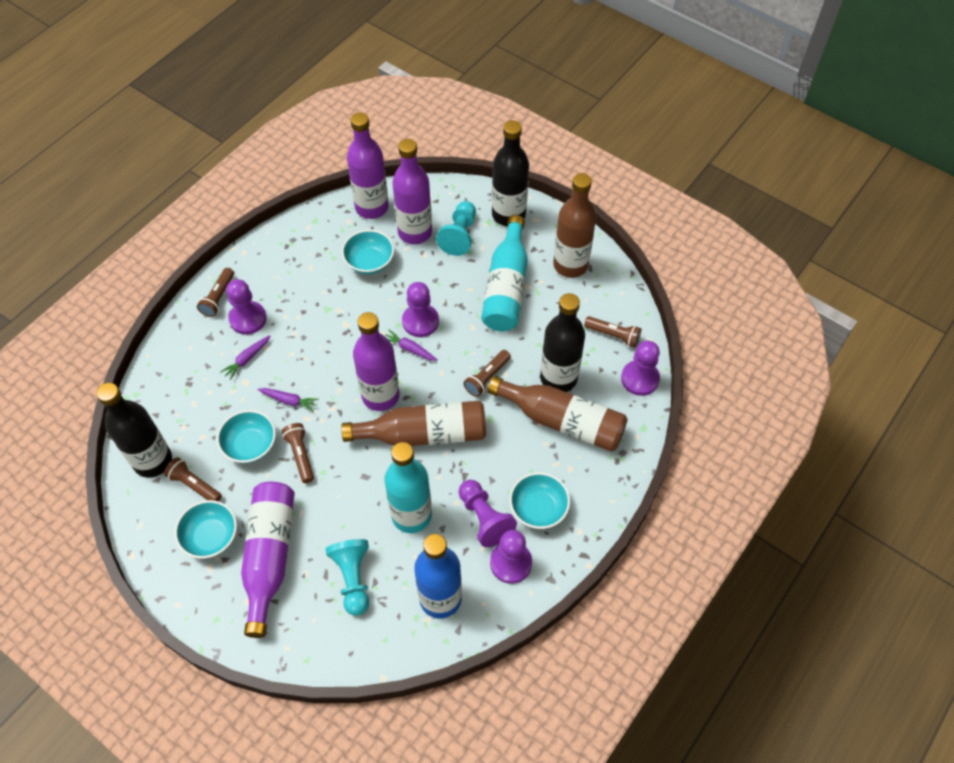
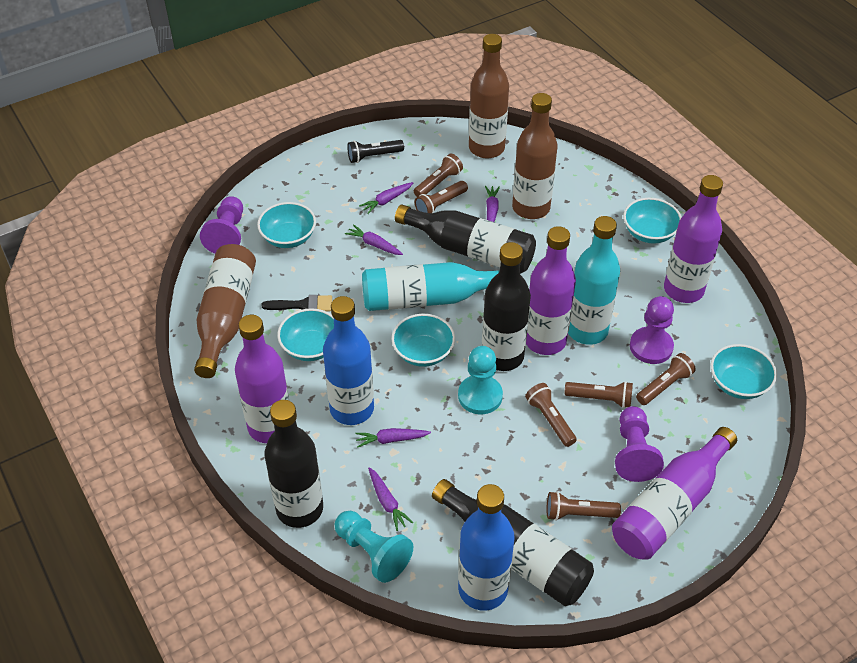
black bottle: [97,383,172,478] [492,120,529,226] [540,293,585,392] = 3 -> [264,400,323,528] [395,204,536,274] [432,479,594,606] [482,242,531,371] = 4
black brush: none = 0 -> [261,295,332,311] = 1
black flashlight: none = 0 -> [347,140,404,163] = 1
blue bottle: [414,534,462,618] = 1 -> [323,296,374,425] [458,484,514,611] = 2
brown flashlight: [164,457,222,501] [197,268,234,317] [282,423,314,483] [463,350,511,397] [584,316,641,348] = 5 -> [414,154,463,197] [415,181,468,213] [525,383,577,447] [546,491,621,521] [564,381,633,408] [636,353,696,405] = 6
purple carrot: [220,335,270,380] [258,388,319,412] [385,330,438,361] = 3 -> [345,224,403,255] [355,428,431,448] [359,182,413,214] [368,467,413,531] [485,186,500,222] = 5
purple pawn: [226,279,267,335] [402,282,439,337] [459,480,517,547] [490,530,532,584] [621,341,660,396] = 5 -> [200,196,243,254] [615,406,664,482] [630,296,674,364] = 3
turquoise bowl: [175,500,237,559] [217,410,276,463] [342,230,394,274] [509,472,570,529] = 4 -> [257,202,316,248] [277,308,334,361] [391,314,455,367] [623,198,682,244] [711,344,777,399] = 5

